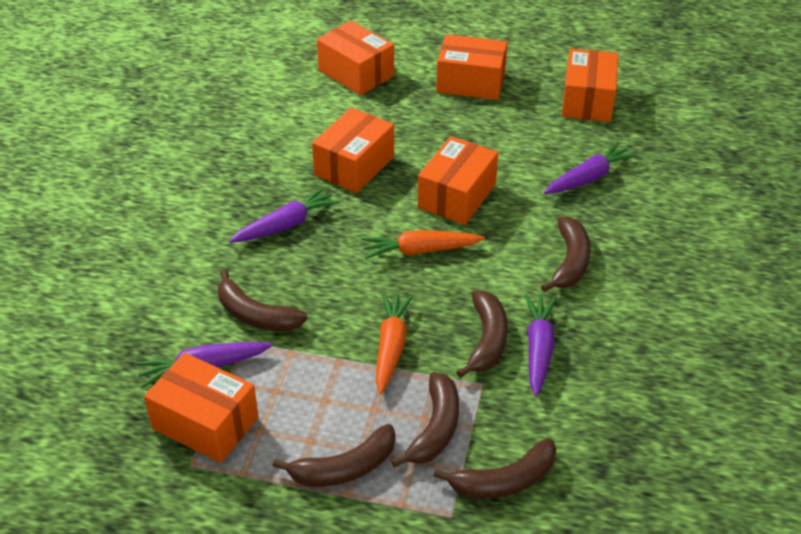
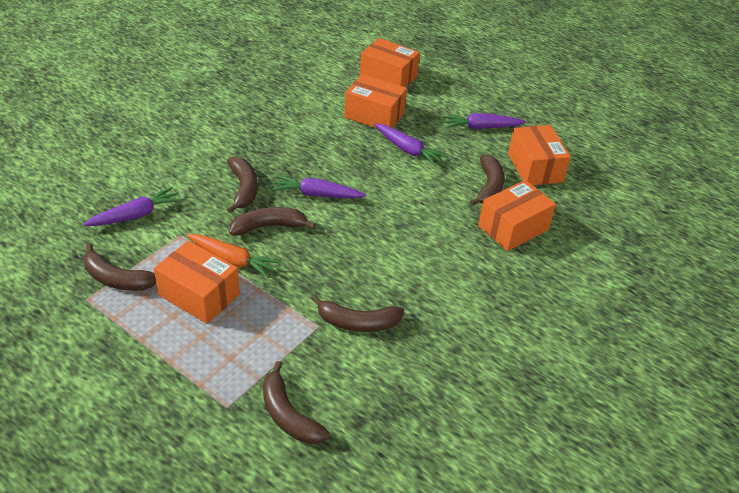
orange box: [144,353,259,463] [312,107,394,193] [317,20,394,95] [418,136,498,225] [436,34,508,100] [562,49,618,122] = 6 -> [154,240,240,324] [344,74,407,129] [360,38,420,87] [478,180,556,251] [508,125,571,185] = 5
orange carrot: [362,230,485,259] [376,292,414,394] = 2 -> [187,234,280,278] = 1

